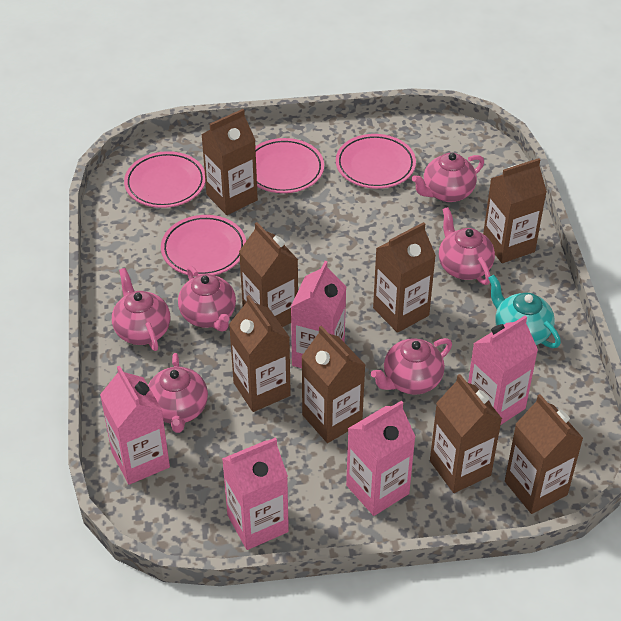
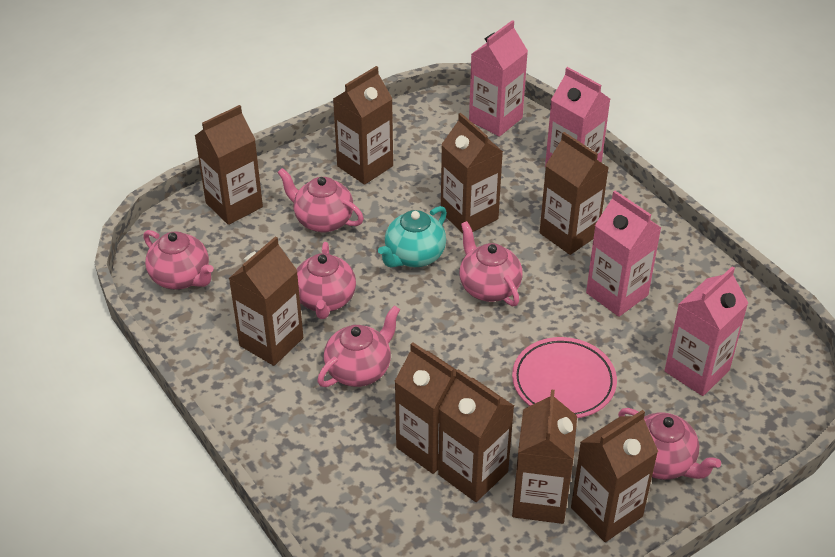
brown carton: [201,109,258,215] [229,295,291,412] [239,222,298,327] [301,326,365,443] [373,222,436,333] [430,374,502,493] [483,158,547,263] [505,394,583,514] = 8 -> [195,105,263,225] [229,236,303,366] [333,66,393,185] [394,342,457,474] [438,369,514,502] [441,113,503,233] [512,389,577,524] [540,132,609,255] [571,410,658,542] = 9
pink carton: [100,366,170,485] [222,437,289,550] [291,261,347,368] [346,401,415,516] [468,315,538,425] = 5 -> [469,20,528,137] [545,67,610,167] [586,191,661,317] [664,267,748,396] = 4
pink plate: [124,151,205,208] [161,215,246,277] [255,138,324,193] [336,134,416,189] = 4 -> [512,337,617,418] = 1

